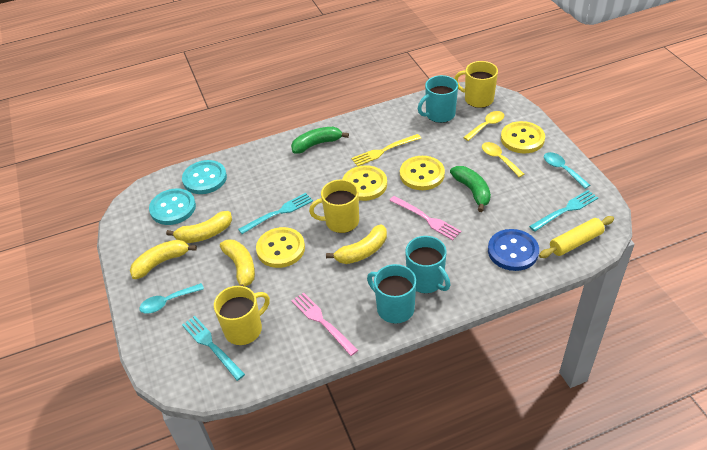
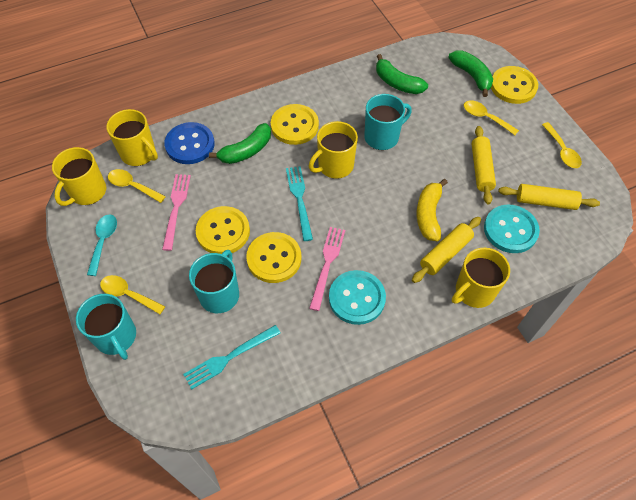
green banana: [291,127,349,154] [450,166,491,212] = 2 -> [209,123,271,164] [376,54,428,94] [448,50,493,97] = 3
turquoise fork: [182,316,245,381] [238,193,313,234] [529,190,598,232] = 3 -> [183,325,280,389] [286,166,313,241] = 2
turquoise spoon: [139,283,204,314] [544,152,590,189] = 2 -> [87,215,117,276] = 1
yellow banana: [130,240,197,279] [166,211,232,243] [220,239,255,287] [326,224,387,264] = 4 -> [416,179,448,241] = 1
yellow fork: [351,134,421,166] = 1 -> none = 0
yellow mug: [214,286,270,345] [309,179,359,233] [454,61,498,108] = 3 -> [52,147,106,206] [107,109,158,166] [309,121,358,179] [452,248,510,308] = 4
yellow rolling pin: [539,216,614,258] = 1 -> [412,217,481,283] [472,126,496,204] [498,184,600,210] = 3
yellow spoon: [463,111,504,141] [482,142,524,177] = 2 -> [100,275,165,314] [108,169,166,203] [464,101,519,135] [542,122,582,168] = 4

